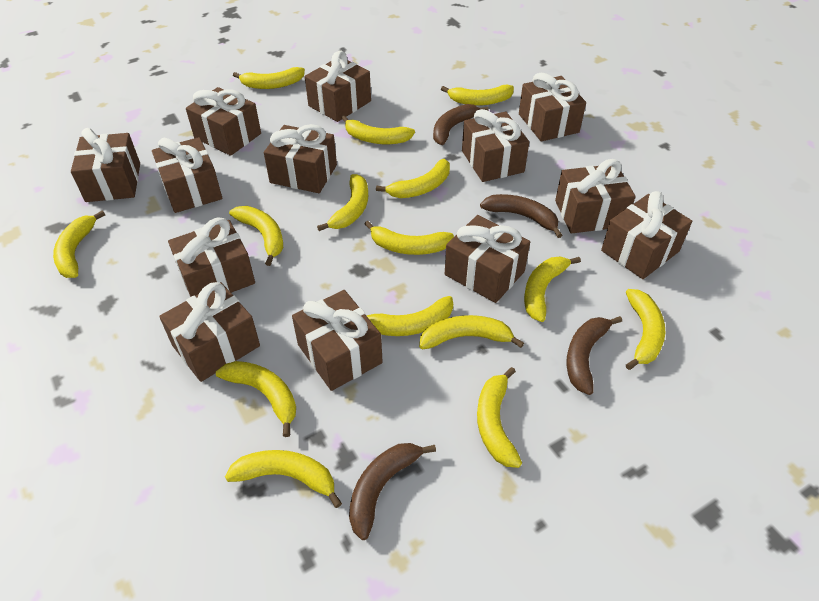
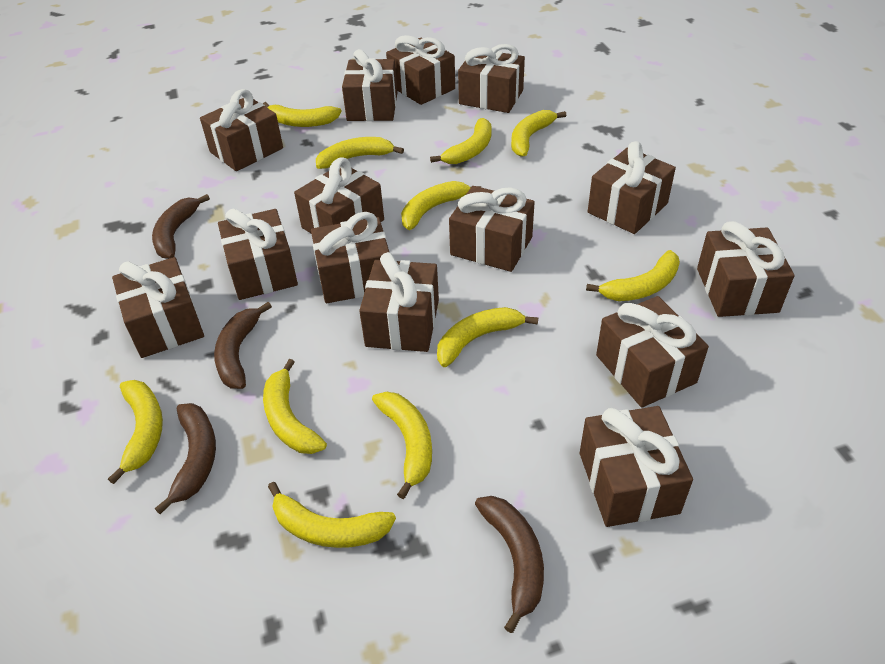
brown gift: [71,128,140,202] [152,137,222,213] [159,282,260,382] [168,218,255,297] [186,87,261,156] [264,124,337,193] [292,290,383,391] [305,51,371,122] [445,215,530,303] [462,109,529,182] [519,73,586,142] [555,159,636,234] [601,191,692,279] = 13 -> [112,257,204,358] [200,89,283,171] [218,208,298,300] [294,157,384,233] [311,212,389,303] [342,49,398,121] [359,252,439,352] [386,35,455,105] [449,186,535,272] [458,44,525,113] [580,406,693,527] [588,141,676,234] [596,296,709,408] [697,221,795,317] = 14
yellow banana: [53,211,105,278] [216,361,296,437] [225,450,342,508] [229,206,283,266] [233,67,305,89] [317,174,368,231] [342,115,415,144] [365,221,454,255] [367,296,453,336] [376,159,450,198] [419,315,524,349] [441,84,514,106] [477,367,522,468] [524,257,581,322] [626,289,665,370] = 15 -> [108,380,163,484] [263,102,342,127] [263,359,327,454] [268,482,396,548] [316,137,404,169] [372,392,432,499] [401,181,481,230] [430,118,491,164] [437,307,538,367] [511,110,566,156] [586,250,680,301] = 11

